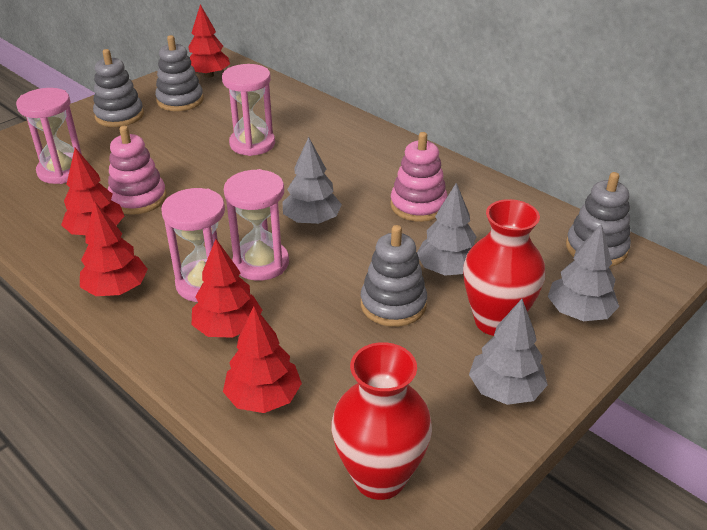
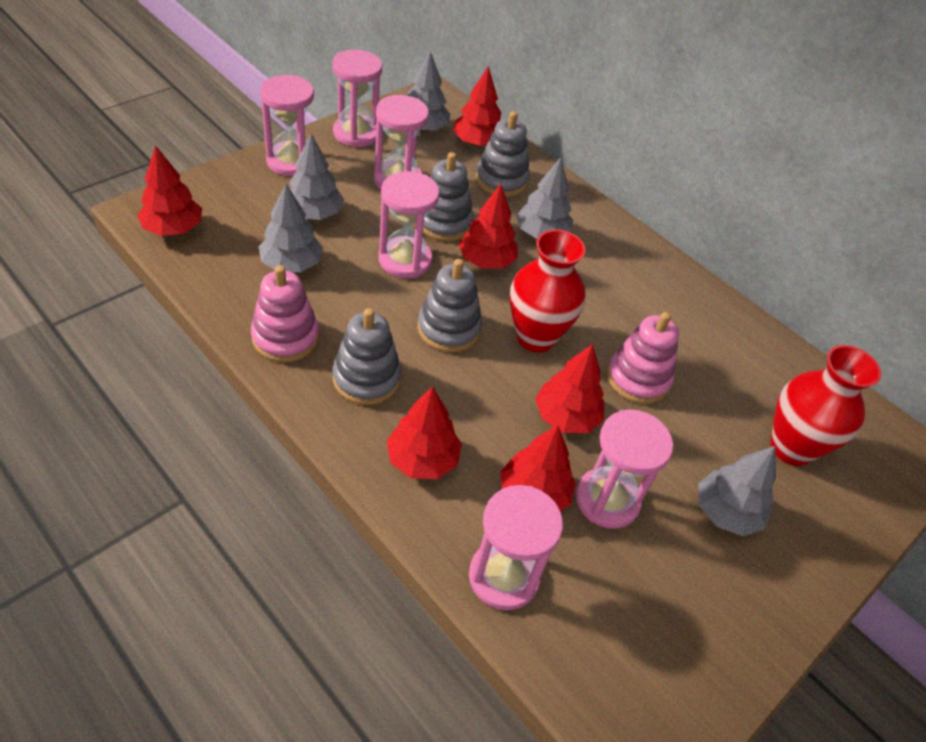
grey tree: [283,137,342,225] [417,183,477,276] [469,299,548,405] [548,223,619,321] = 4 -> [259,184,323,272] [289,133,344,220] [407,51,450,132] [516,157,573,239] [698,446,776,536] = 5
pink hourglass: [16,88,82,184] [161,188,225,302] [222,64,275,156] [224,169,289,281] = 4 -> [260,75,314,176] [332,50,382,147] [374,95,429,190] [378,171,440,278] [469,485,563,610] [576,410,673,529] = 6
red tree: [61,148,124,235] [80,202,148,296] [188,4,230,78] [192,239,262,338] [223,306,302,413] = 5 -> [137,145,202,236] [387,386,462,479] [453,66,501,146] [459,184,518,269] [500,425,576,511] [535,344,604,433] = 6

